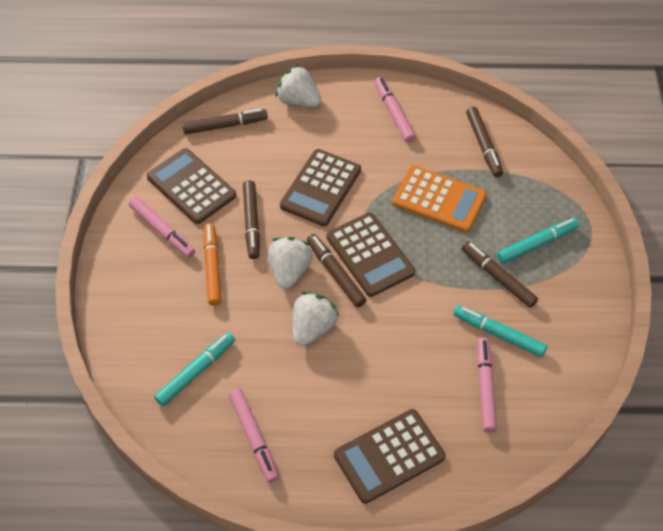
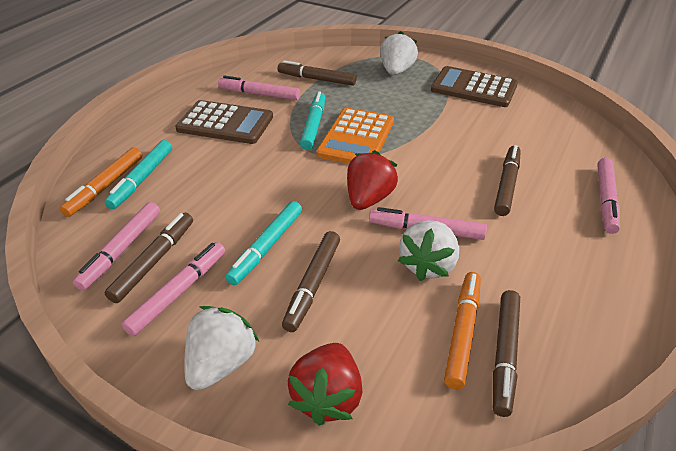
brown calculator: [147,148,236,224] [280,149,361,226] [327,212,415,297] [334,409,446,504] = 4 -> [175,100,273,144] [431,66,518,107] = 2
orange marker: [203,223,221,306] = 1 -> [60,147,142,217] [444,272,481,389] = 2
pink marker: [129,197,195,258] [229,389,279,483] [375,77,416,143] [477,337,497,433] = 4 -> [73,202,160,291] [121,242,225,336] [218,75,300,100] [369,207,487,240] [597,158,620,234] = 5
red strawberry: none = 0 -> [288,343,363,426] [347,150,398,210] = 2

